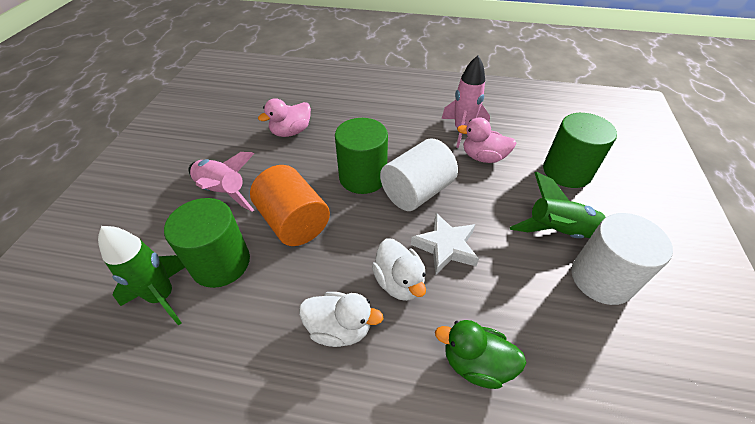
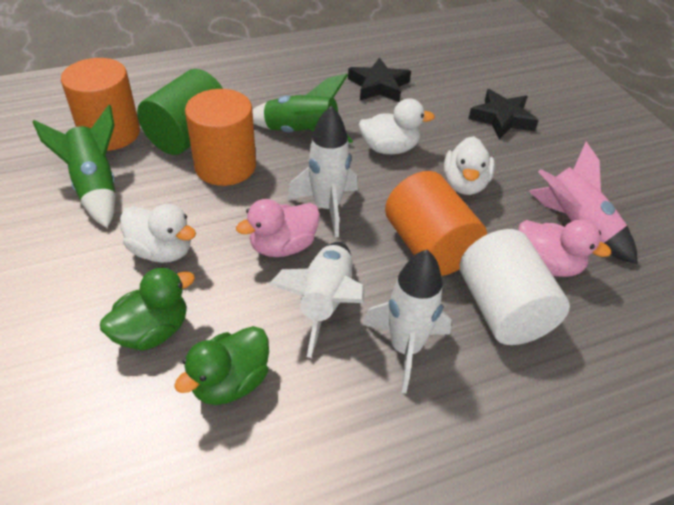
black star: none = 0 -> [348,58,411,102] [468,89,539,139] = 2
green cylinder: [164,198,250,288] [335,118,388,194] [543,113,617,188] = 3 -> [137,69,223,155] = 1
green duck: [435,320,527,389] = 1 -> [100,267,195,351] [174,326,269,405] = 2
orange cylinder: [250,165,330,246] = 1 -> [61,58,140,151] [185,89,256,186] [385,171,487,276] = 3
pink rocket: [189,152,254,212] [442,56,490,148] = 2 -> [529,142,638,264] = 1
white cylinder: [380,138,458,211] [571,213,673,305] = 2 -> [460,229,570,345] = 1
white duck: [299,292,384,347] [372,239,426,301] = 2 -> [120,204,196,263] [359,98,435,154] [444,136,495,195] = 3
white rocket: none = 0 -> [268,242,365,358] [287,106,358,238] [363,250,452,393] = 3
white star: [411,213,479,275] = 1 -> none = 0

